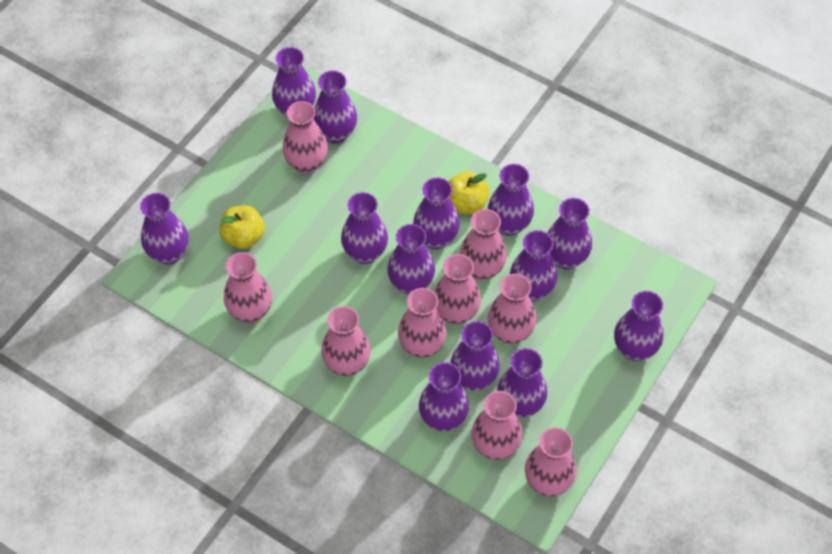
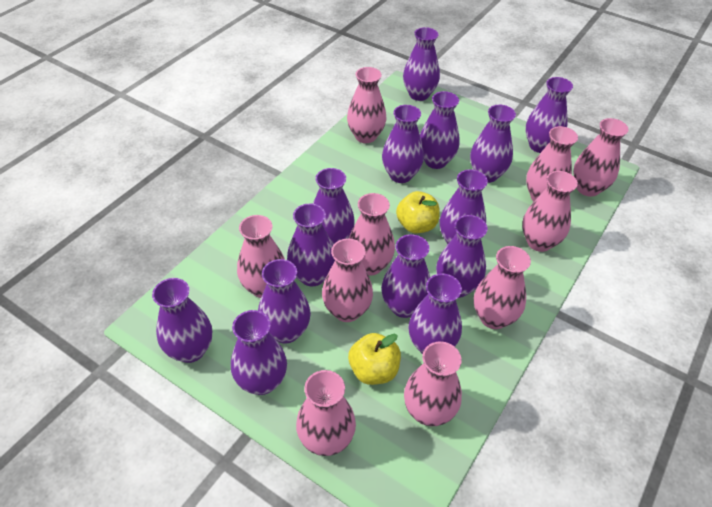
pink vase: [224,252,272,323] [283,101,328,174] [321,306,371,376] [398,288,447,358] [434,254,481,325] [460,209,507,281] [471,391,522,460] [488,274,536,344] [525,427,576,496] = 9 -> [237,215,285,298] [296,370,356,456] [322,239,373,322] [347,67,386,143] [349,193,395,276] [404,341,462,426] [474,246,531,329] [522,171,578,252] [526,126,578,201] [573,118,629,197] = 10
purple vase: [140,193,188,265] [272,47,316,118] [314,71,357,144] [341,192,388,264] [387,224,435,295] [413,177,460,249] [419,362,469,432] [450,321,500,391] [488,164,534,236] [497,348,547,418] [510,230,557,301] [548,198,592,269] [614,291,663,361] = 13 -> [152,278,212,363] [231,310,287,395] [258,259,311,344] [287,203,335,286] [313,168,355,245] [381,234,430,318] [382,105,424,183] [403,27,440,101] [409,273,462,354] [420,91,460,169] [436,215,488,298] [440,169,488,244] [470,104,516,183] [525,77,573,153] = 14

